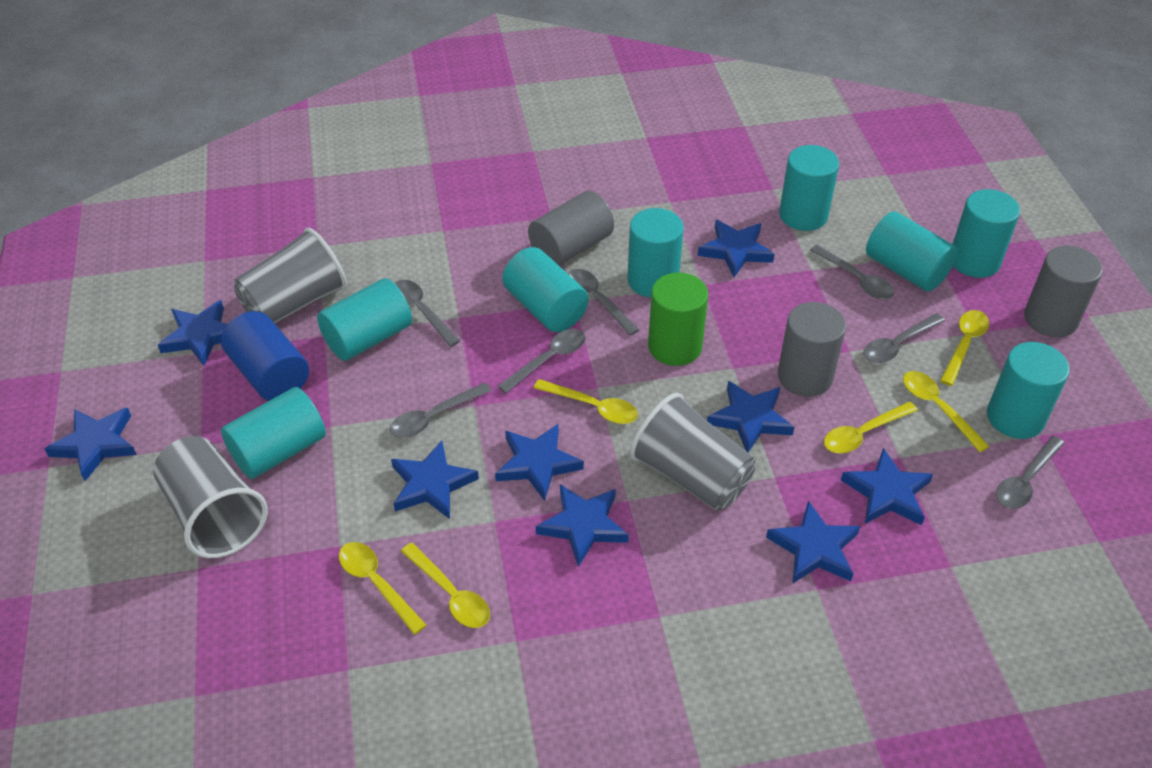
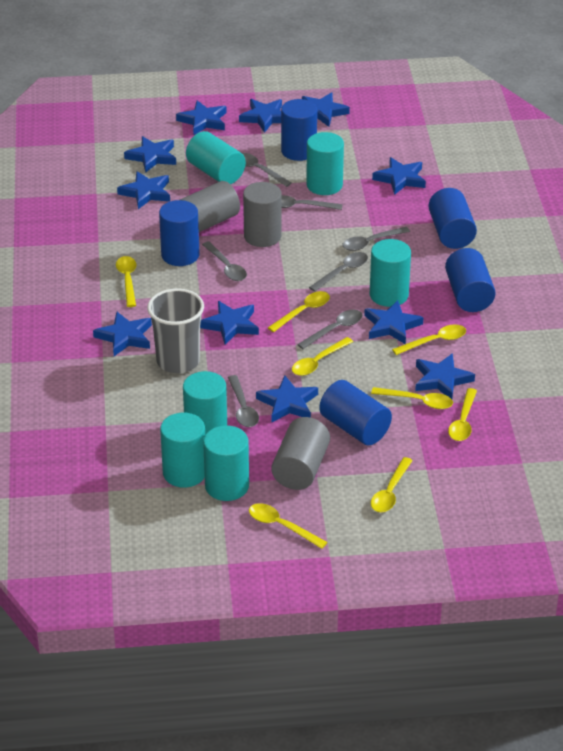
blue cylinder: [221,311,309,401] = 1 -> [159,200,199,266] [281,99,317,161] [319,380,392,445] [428,188,477,249] [445,248,496,312] = 5
blue star: [45,408,137,481] [158,300,228,366] [391,441,479,519] [495,424,584,501] [536,484,629,567] [698,219,775,277] [707,381,794,452] [766,501,860,584] [841,448,933,525] = 9 -> [93,312,152,356] [117,171,170,209] [124,136,176,173] [176,101,227,135] [200,301,259,345] [239,99,282,133] [256,376,318,422] [302,92,350,127] [364,300,424,344] [372,157,426,195] [415,353,475,399] = 11
green cylinder: [648,273,709,366] = 1 -> none = 0
grey cup: [153,436,268,558] [234,228,347,324] [630,393,755,511] = 3 -> [147,288,204,373] = 1
turquoise cylinder: [221,387,326,479] [317,278,412,361] [502,247,589,332] [627,208,684,297] [779,145,839,231] [866,212,958,292] [953,189,1020,278] [987,342,1070,439] = 8 -> [160,413,205,488] [183,371,227,435] [186,131,246,184] [203,425,249,501] [306,132,344,195] [370,239,411,307] = 6
yellow spoon: [339,542,427,635] [401,543,490,628] [534,379,638,424] [824,402,918,453] [903,371,990,452] [940,310,989,386] = 6 -> [116,256,136,307] [249,503,327,549] [268,291,330,332] [292,337,353,376] [371,387,453,409] [371,457,413,513] [392,324,466,355] [448,388,477,441] = 8

